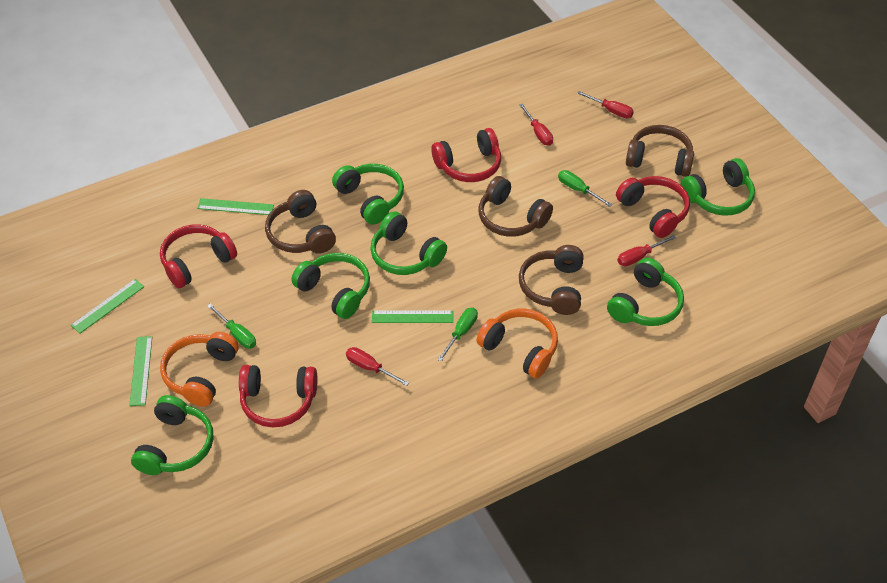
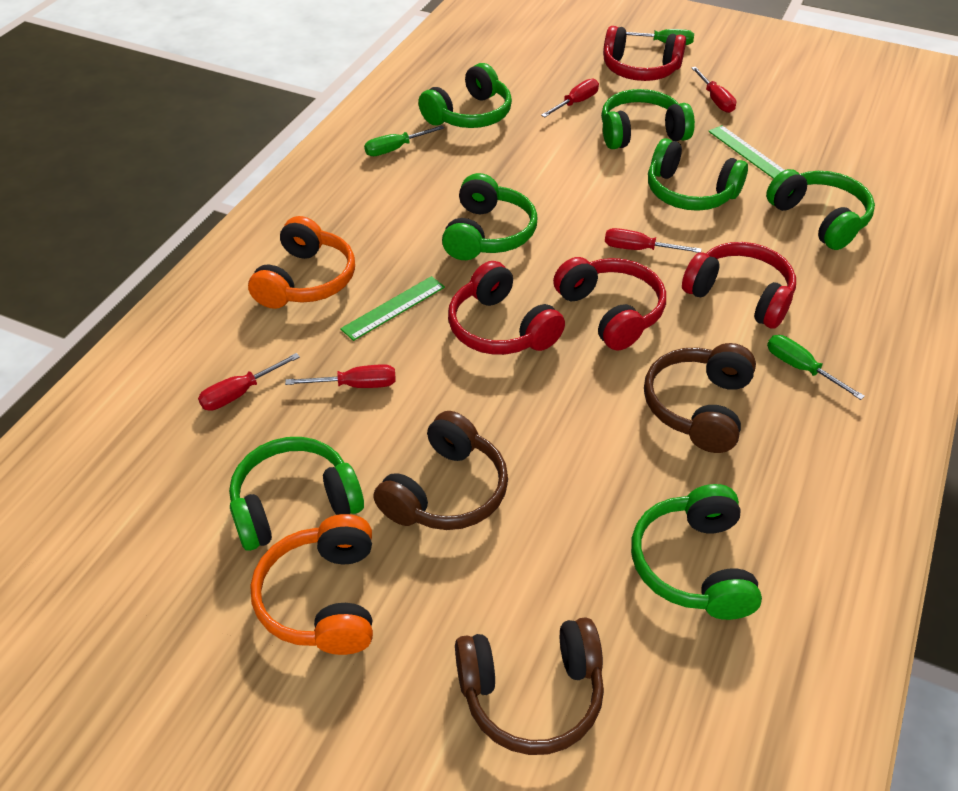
brown headphones: [265,190,336,254] [479,176,553,237] [519,245,584,315] [626,125,694,177] = 4 -> [373,411,508,530] [455,617,604,755] [644,343,756,453] = 3
green headphones: [131,395,213,475] [291,253,370,319] [332,164,404,225] [370,211,447,275] [607,258,684,326] [680,158,755,216] = 6 -> [229,437,364,551] [418,63,512,128] [442,173,537,260] [601,89,695,149] [631,484,762,620] [648,138,748,211] [766,169,875,250] = 7
green ruler: [71,279,144,333] [129,336,152,406] [197,198,274,215] [372,310,453,323] = 4 -> [340,276,445,341] [708,125,784,179] = 2
red screwdriver: [346,347,409,386] [519,104,553,146] [577,91,634,118] [617,235,676,266] = 4 -> [198,353,300,411] [285,364,396,388] [541,79,599,117] [605,228,701,253] [691,67,736,113] = 5

